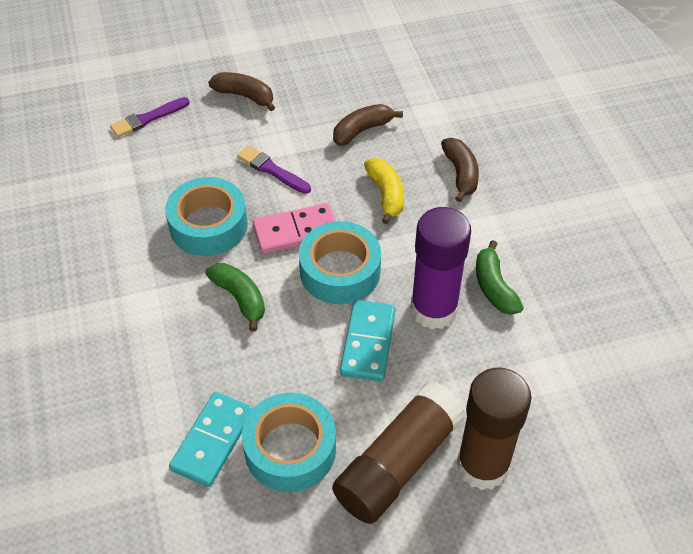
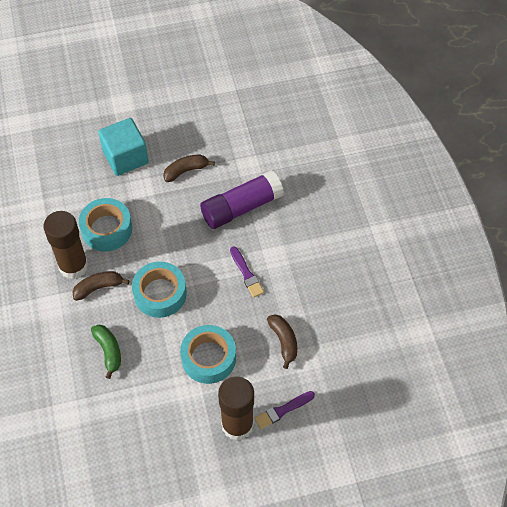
green banana: [205,263,265,331] [476,240,524,315] = 2 -> [91,325,121,379] = 1
pink domino: [253,203,336,254] = 1 -> none = 0
turquoise cube: none = 0 -> [98,118,149,176] = 1
turquoise domino: [169,392,253,487] [340,300,396,381] = 2 -> none = 0
yellow banana: [364,158,404,224] = 1 -> none = 0

